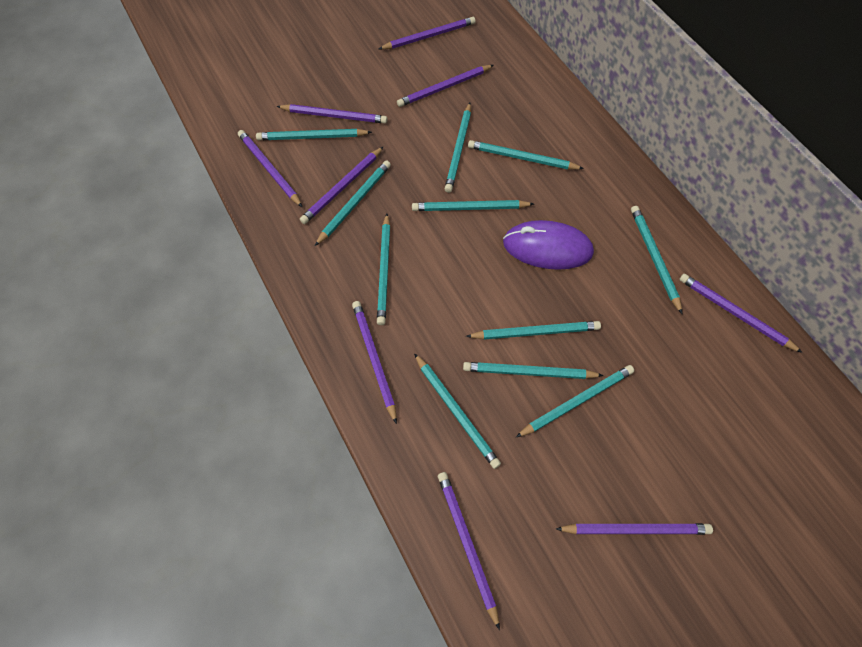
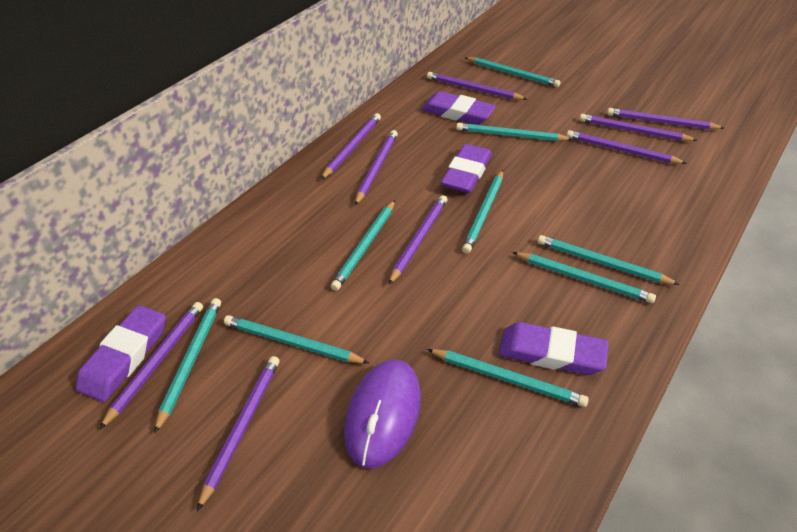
purple eraser: none = 0 -> [76,305,166,402] [421,91,496,125] [441,144,492,193] [499,322,608,375] = 4
turquoise pencil: [256,129,372,140] [315,160,391,246] [377,214,390,325] [412,200,534,211] [414,353,501,469] [445,103,471,193] [463,362,604,379] [466,321,601,340] [468,140,584,169] [516,365,634,437] [631,206,682,314] = 11 -> [154,298,221,434] [224,315,369,363] [331,200,395,291] [427,349,589,407] [456,123,572,141] [462,170,503,254] [465,57,561,87] [512,252,656,303] [537,235,680,285] = 9

